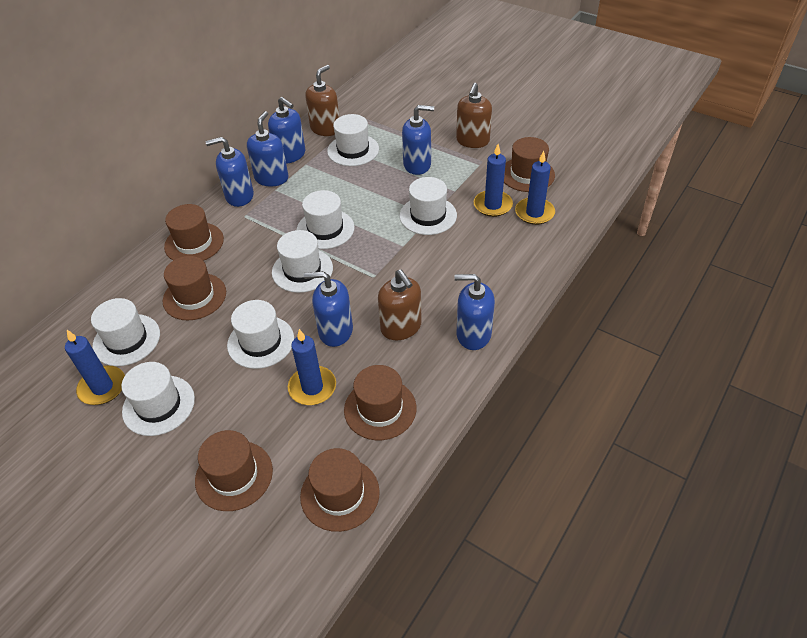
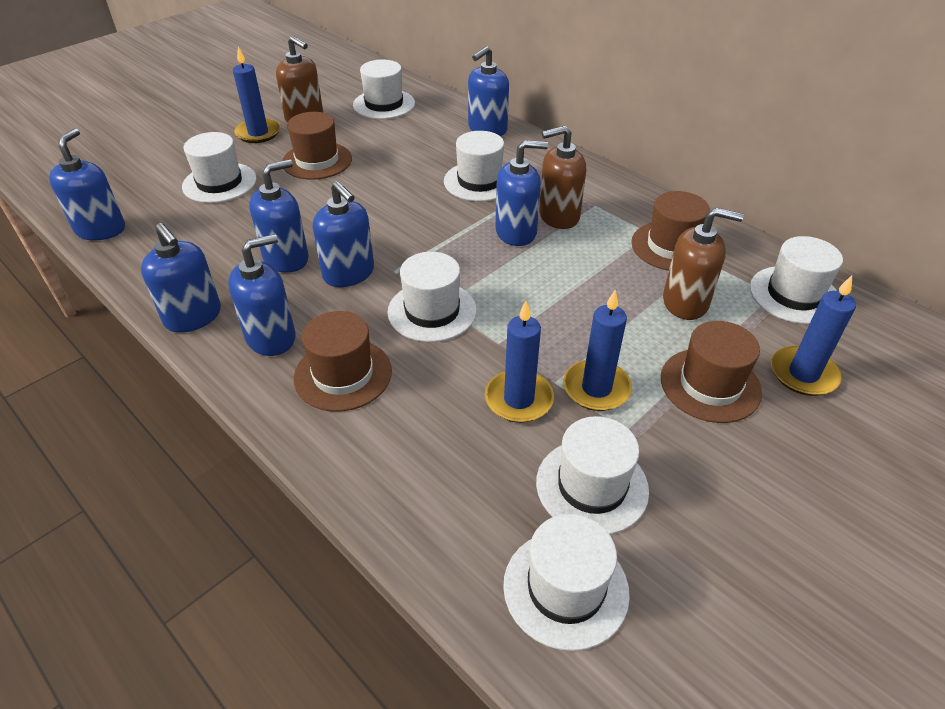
blue soap dispenser: [205,137,254,207] [247,111,289,187] [268,97,306,164] [304,271,353,347] [402,105,434,175] [454,274,495,350] = 6 -> [49,128,125,240] [141,223,221,333] [228,234,296,356] [249,159,309,273] [313,181,374,287] [468,46,509,136] [495,140,548,246] = 7
brown hat: [163,256,226,320] [164,204,224,261] [195,430,273,511] [300,448,380,532] [344,365,416,440] [504,137,555,192] = 6 -> [282,112,352,180] [294,311,392,412] [631,191,710,271] [661,321,762,423] = 4

